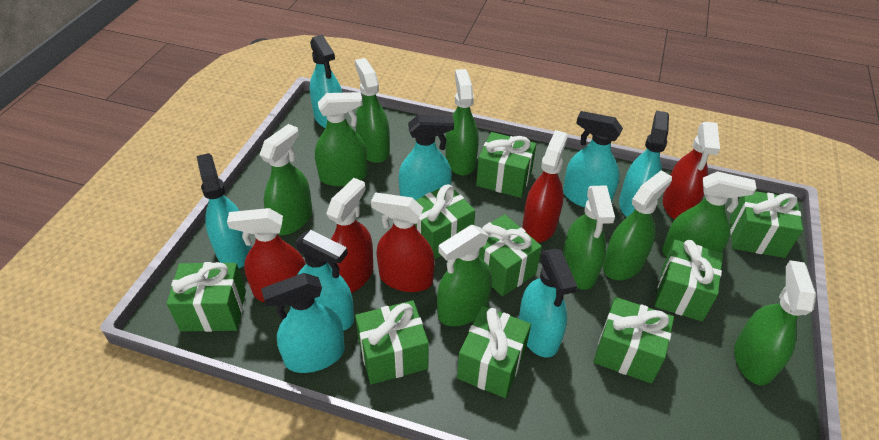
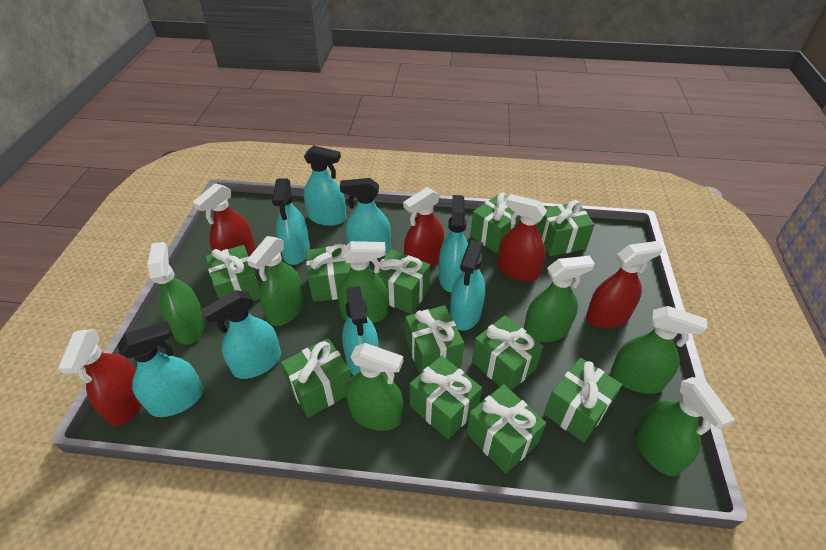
green gift: [167,262,246,332] [355,300,429,384] [415,184,475,259] [457,306,531,398] [476,132,536,198] [479,214,542,296] [593,297,674,384] [655,240,723,322] [730,191,803,258] = 9 -> [205,245,260,301] [281,338,351,418] [306,244,351,302] [373,249,430,314] [405,305,464,374] [410,355,482,440] [466,384,546,474] [470,193,521,253] [472,315,543,391] [537,200,595,256] [544,358,622,443] = 11
green spray bottle: [259,124,312,235] [315,92,367,186] [355,58,390,163] [437,225,492,326] [445,69,479,175] [563,185,615,290] [603,170,672,280] [662,171,757,257] [734,260,816,385] = 9 -> [147,242,206,345] [247,236,304,326] [337,241,389,323] [346,343,403,431] [524,256,595,342] [611,306,707,394] [634,377,735,476] = 7

